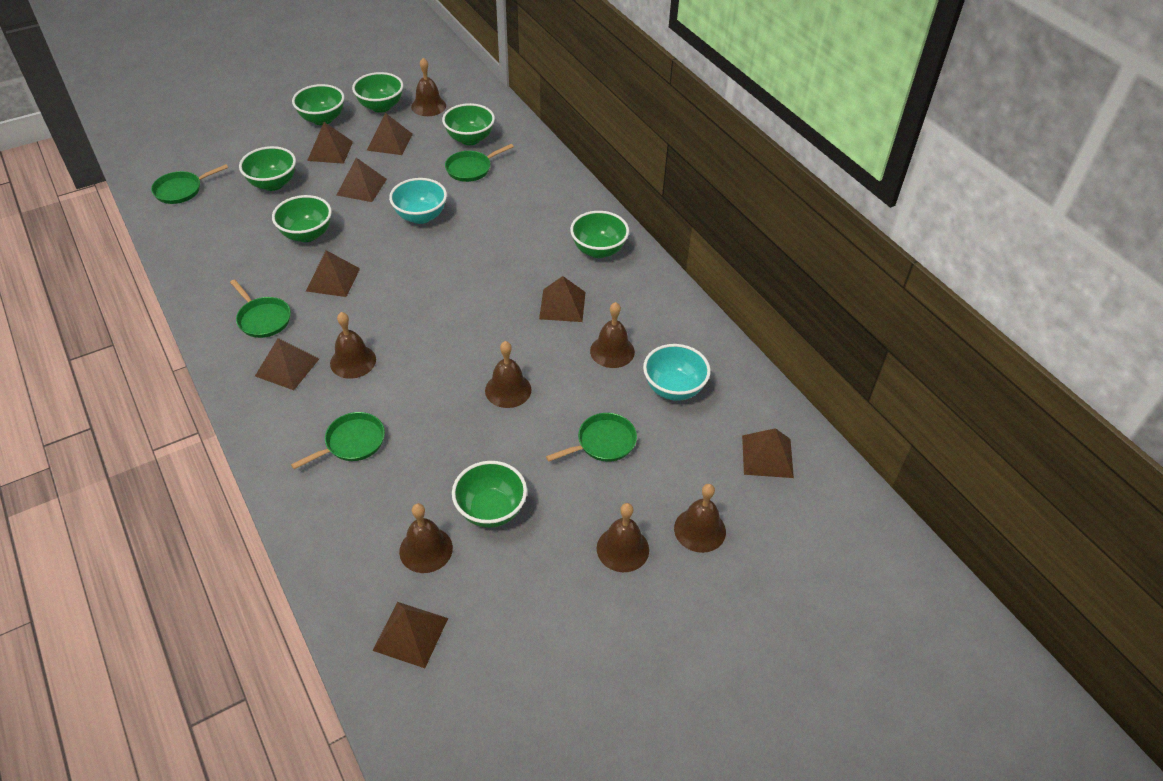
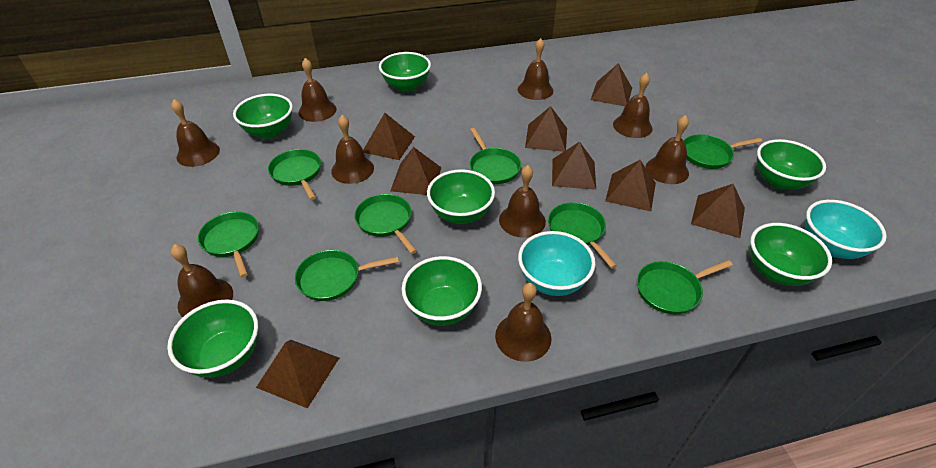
brown bell: [330,312,376,379] [399,503,453,573] [411,58,446,116] [485,341,532,408] [590,302,635,368] [597,503,649,572] [674,484,726,553] = 7 -> [171,99,220,167] [171,244,233,317] [298,58,337,122] [331,115,374,184] [495,283,551,362] [499,165,546,238] [518,38,553,100] [613,73,653,138] [646,115,689,184] = 9
green pan: [151,164,228,204] [230,279,291,338] [291,412,385,469] [445,144,514,182] [546,413,637,462] = 5 -> [198,212,259,277] [268,149,321,200] [295,250,399,301] [355,194,417,254] [470,128,521,184] [548,202,617,269] [637,260,733,314] [684,134,762,169] = 8

